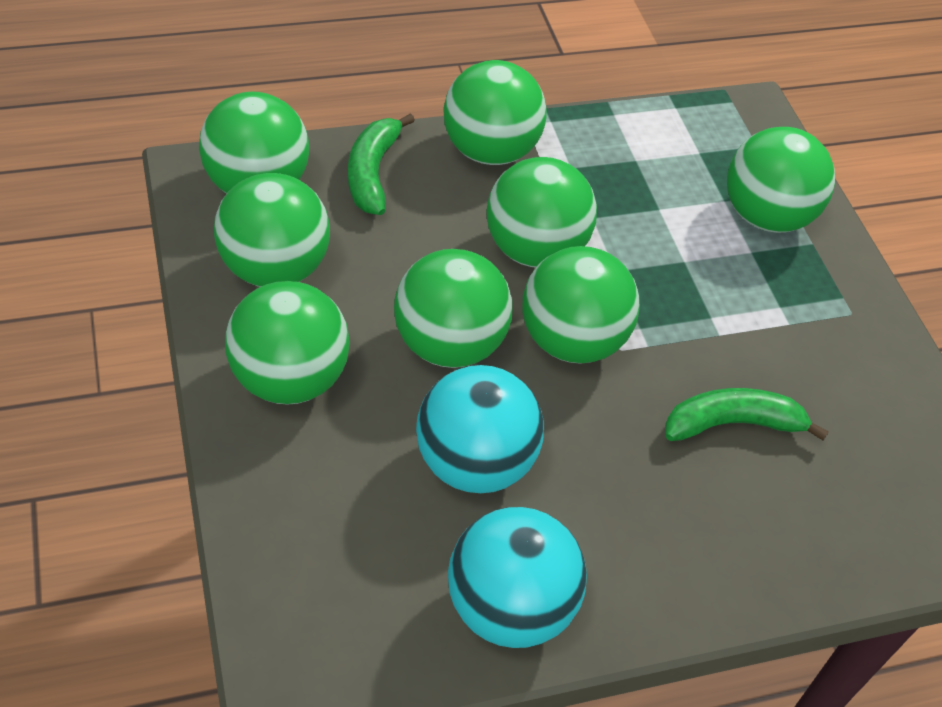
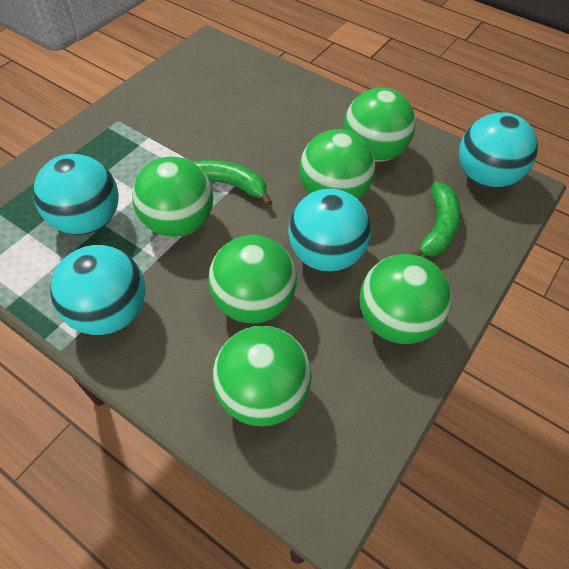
green ball: [199,92,309,194] [214,173,330,287] [225,281,350,405] [394,249,513,368] [443,60,547,165] [487,157,597,268] [523,246,640,364] [727,127,835,233] = 8 -> [132,156,213,237] [208,235,297,323] [213,326,312,427] [299,129,375,200] [344,88,416,162] [359,254,452,344] = 6
turquoise ball: [416,365,544,493] [448,507,587,648] = 2 -> [33,154,119,235] [50,245,146,335] [288,189,371,272] [459,112,538,188] = 4

